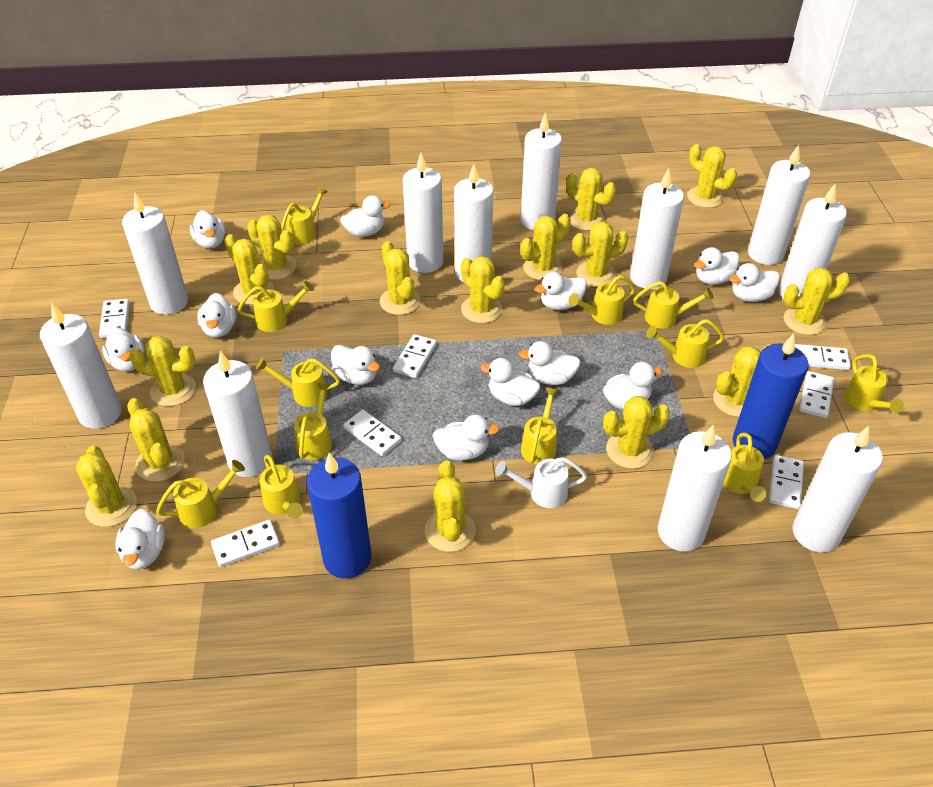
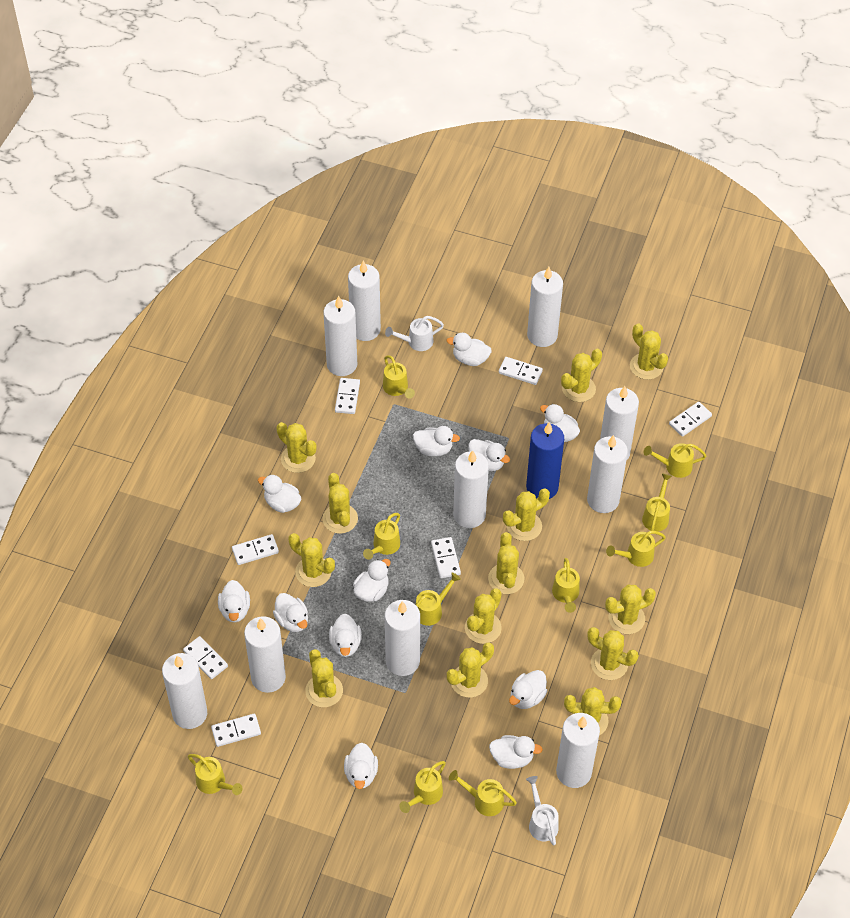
blue candle: [307,453,371,579] [733,334,809,459] = 2 -> [526,422,564,499] = 1
white candle: [40,303,122,429] [122,192,188,315] [203,351,272,477] [402,153,444,273] [454,164,493,283] [521,113,562,230] [630,168,684,289] [658,425,732,551] [748,145,810,265] [778,184,847,298] [792,426,883,553] = 11 -> [162,653,207,729] [244,616,286,693] [323,296,357,376] [348,260,381,341] [385,600,420,676] [453,450,489,528] [527,267,563,347] [556,713,600,788] [587,435,628,513] [600,386,639,459] = 10
white duck: [102,327,144,372] [116,509,165,570] [190,210,225,249] [197,293,236,338] [331,345,380,385] [340,195,391,237] [432,414,499,461] [480,358,540,406] [519,341,581,385] [535,272,587,310] [603,362,662,410] [694,247,740,285] [729,263,780,302] = 13 -> [218,580,250,622] [258,475,301,513] [273,593,308,632] [329,614,362,657] [344,743,378,789] [353,559,391,602] [413,426,460,456] [446,333,492,366] [468,439,510,471] [489,735,543,769] [509,670,547,709] [540,404,580,442] = 12
white watering can: [495,457,587,508] = 1 -> [385,316,444,351] [526,776,559,846] = 2
yellow cactus: [76,446,137,527] [127,398,185,482] [129,336,196,406] [224,234,274,305] [247,214,296,280] [380,241,421,315] [425,460,476,552] [461,256,505,323] [521,214,571,281] [566,168,616,231] [573,222,628,287] [603,396,670,469] [687,144,737,208] [713,344,771,417] [783,267,850,335] = 15 -> [276,422,316,473] [289,533,335,587] [305,649,343,707] [322,473,358,534] [447,642,494,698] [465,588,502,644] [488,532,524,594] [503,489,550,541] [561,349,602,402] [564,687,621,735] [587,627,639,680] [605,585,656,634] [630,323,668,380] = 13
yellow watering can: [156,460,245,528] [238,281,314,332] [256,357,340,407] [260,455,303,519] [281,186,328,244] [294,383,332,460] [521,387,559,464] [568,275,635,325] [633,281,713,329] [646,319,724,368] [723,433,767,502] [844,354,904,413] = 12 -> [188,754,242,795] [363,513,400,560] [383,355,415,399] [399,761,446,813] [416,573,461,626] [449,770,517,816] [552,558,580,613] [606,531,666,567] [642,473,672,532] [644,443,707,478] = 10

